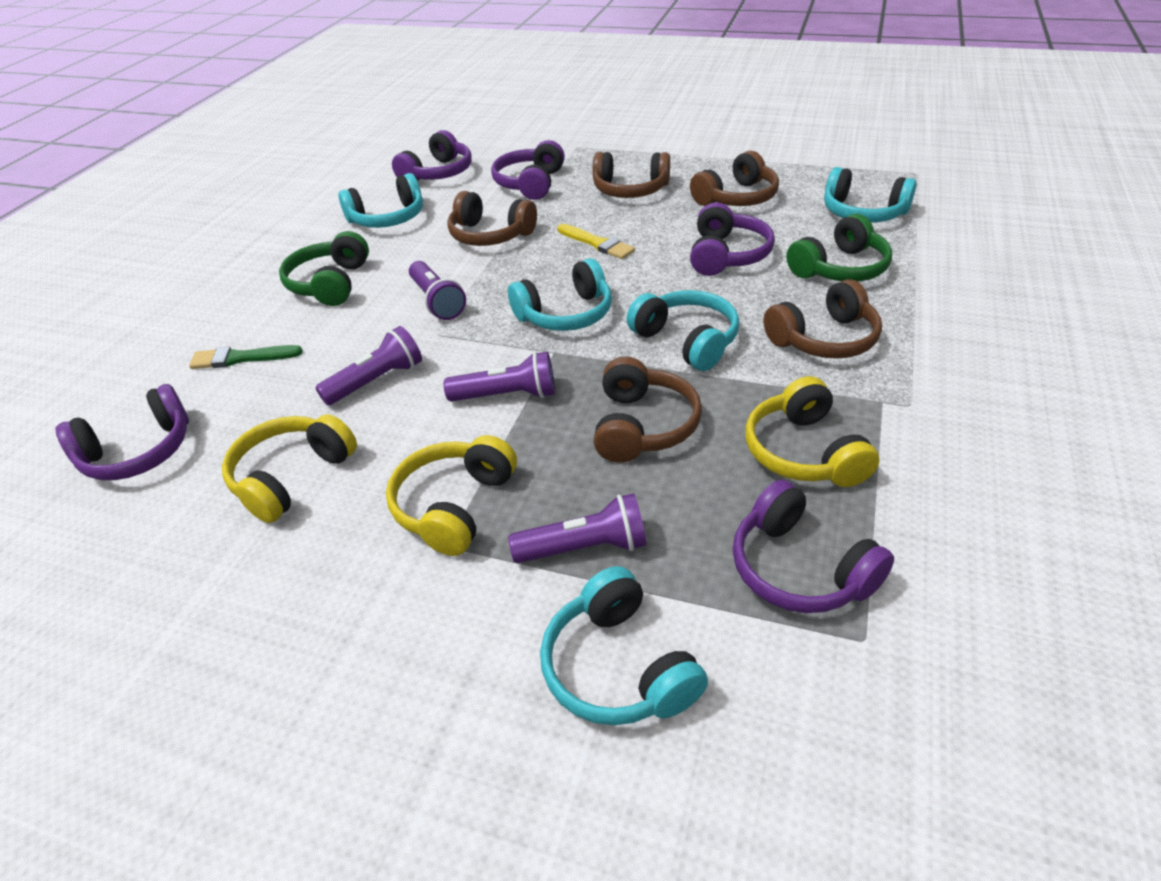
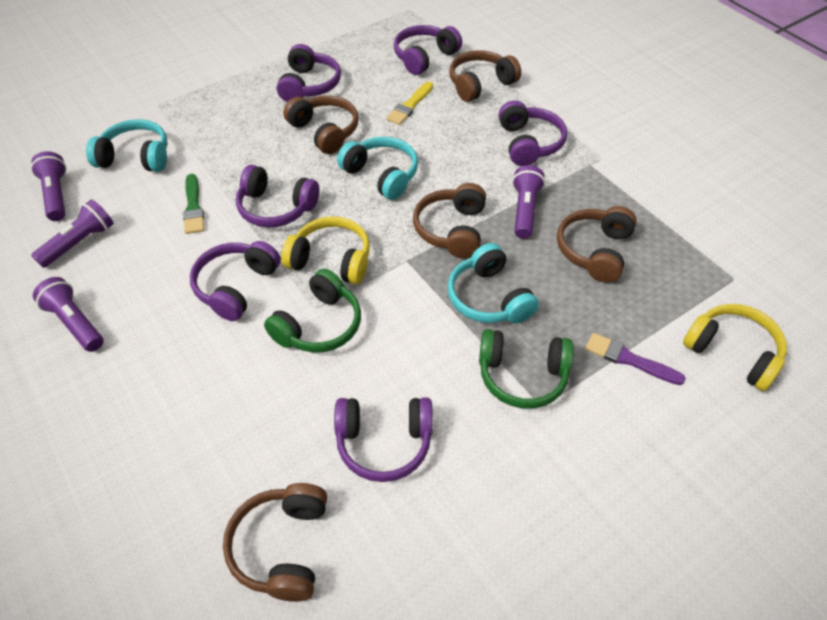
purple brush: none = 0 -> [585,333,686,385] = 1
purple headphones: [55,384,189,480] [392,130,472,180] [491,140,565,200] [690,202,775,276] [733,480,894,613] = 5 -> [190,241,281,321] [236,165,319,228] [277,44,341,102] [334,397,433,482] [394,25,462,75] [499,101,567,166] = 6
turquoise headphones: [339,173,423,228] [508,258,612,331] [540,566,708,725] [627,290,739,371] [824,167,917,222] = 5 -> [86,119,168,172] [337,137,418,200] [448,243,539,323] = 3
yellow headphones: [222,414,357,523] [386,435,517,556] [745,376,880,487] = 3 -> [281,216,370,284] [683,304,787,391] = 2

